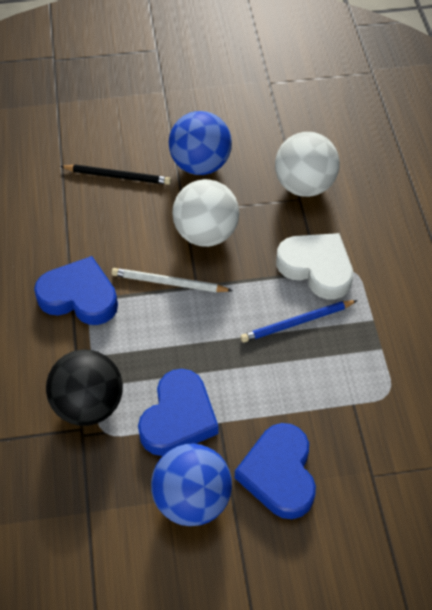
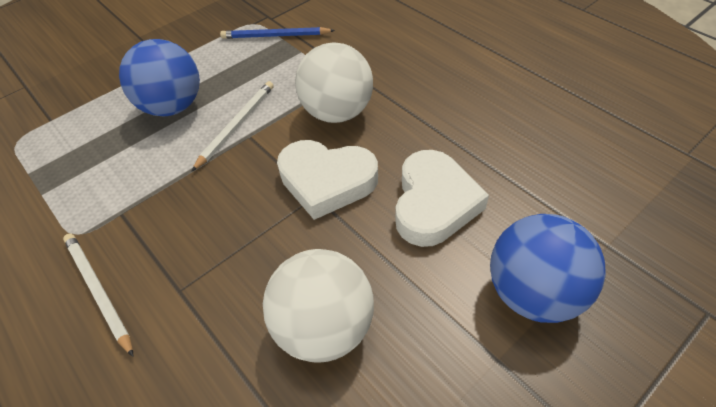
black ball: [46,349,123,426] = 1 -> none = 0
black pencil: [60,164,171,185] = 1 -> none = 0
blue heart: [34,256,118,325] [138,369,218,456] [235,423,316,519] = 3 -> none = 0
white heart: [276,233,353,300] = 1 -> [277,140,378,220] [395,150,489,247] = 2
white pencil: [111,268,233,292] = 1 -> [63,234,134,357] [191,81,274,172] = 2

